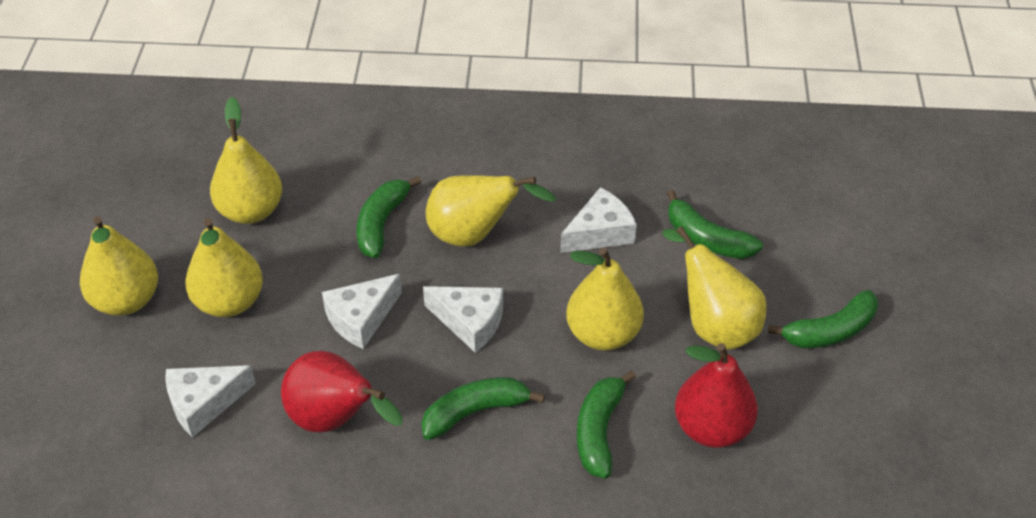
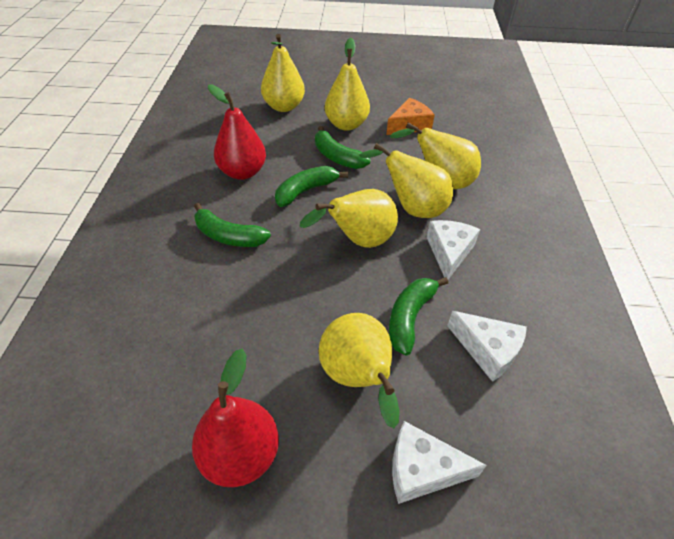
green banana: [357,176,421,258] [421,377,545,440] [577,370,636,479] [667,190,763,259] [768,290,878,348] = 5 -> [194,203,271,247] [275,166,348,207] [315,126,370,169] [389,277,448,356] = 4
orange cheese: none = 0 -> [386,98,435,135] = 1
white cheese: [165,365,256,438] [322,274,402,349] [423,286,503,353] [560,187,637,253] = 4 -> [392,421,487,504] [427,220,480,279] [447,311,527,382] = 3

